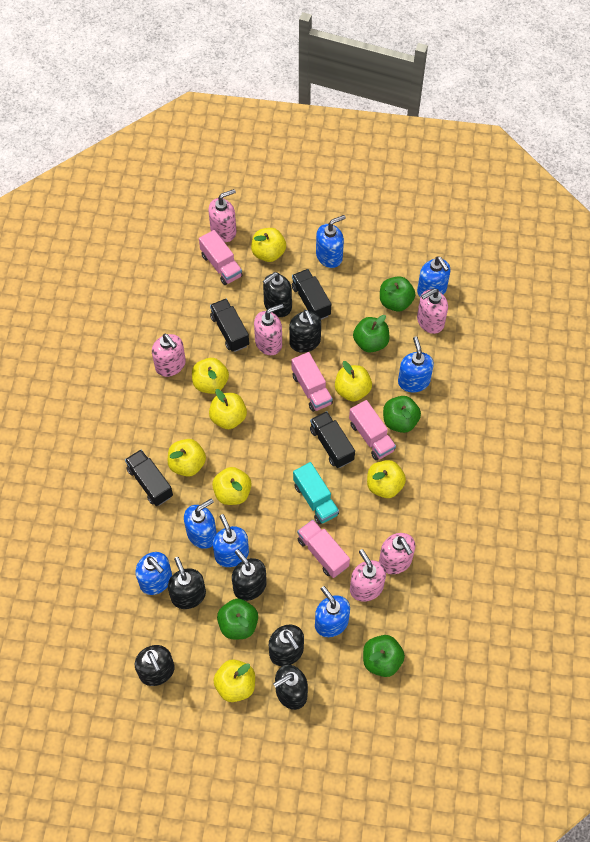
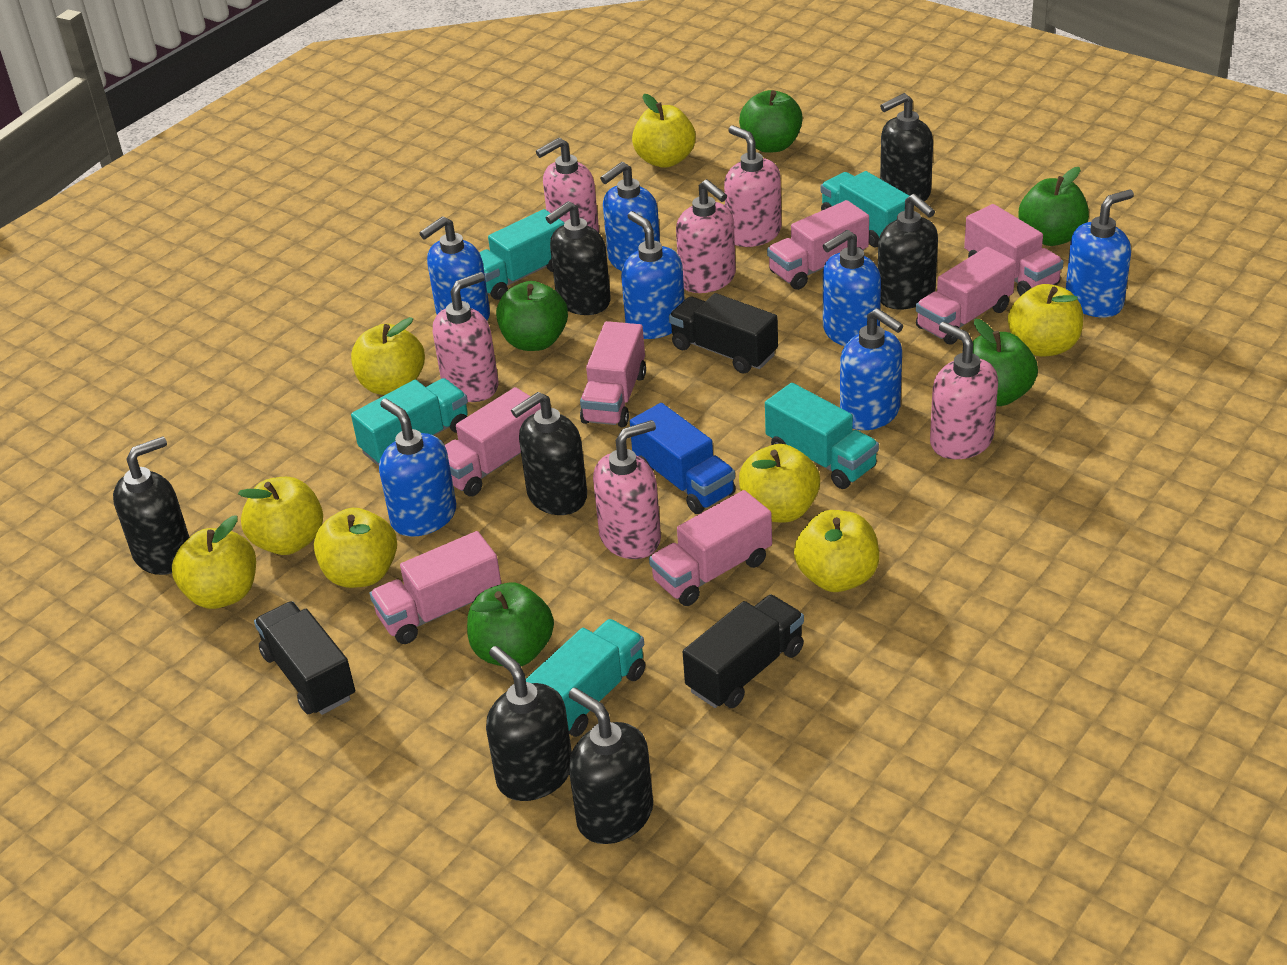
black truck: [125,450,173,506] [210,299,249,352] [292,269,331,320] [310,411,355,468] = 4 -> [254,601,355,715] [669,293,778,374] [683,595,804,708] = 3
blue truck: none = 0 -> [630,403,735,514] = 1
pink truck: [199,230,243,285] [292,352,333,412] [297,520,350,578] [349,400,396,460] = 4 -> [370,531,502,644] [445,387,541,496] [580,321,646,427] [649,490,772,606] [767,200,869,290] [916,247,1016,345] [964,204,1063,296] = 7
turquoise truck: [293,462,339,524] = 1 -> [351,378,468,466] [479,209,565,300] [526,619,645,737] [765,383,879,489] [820,171,909,247] = 5

